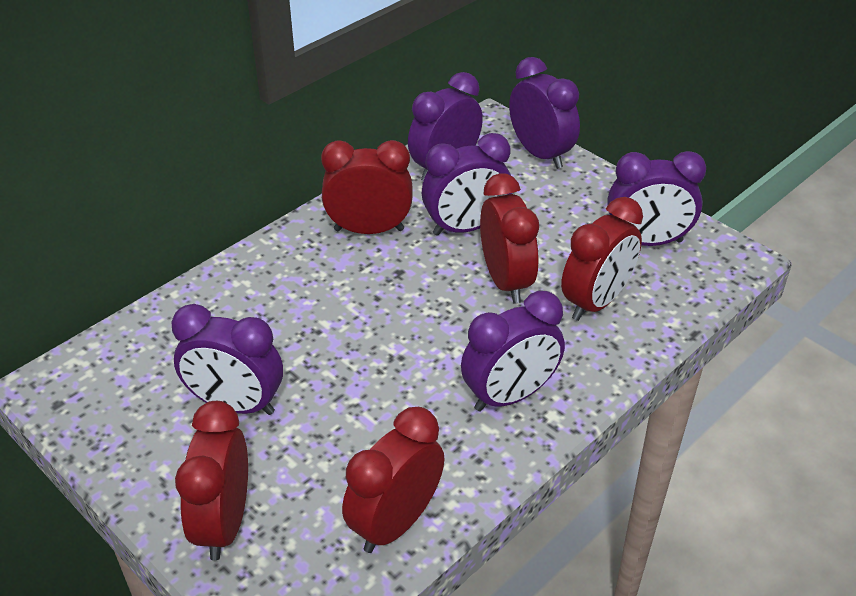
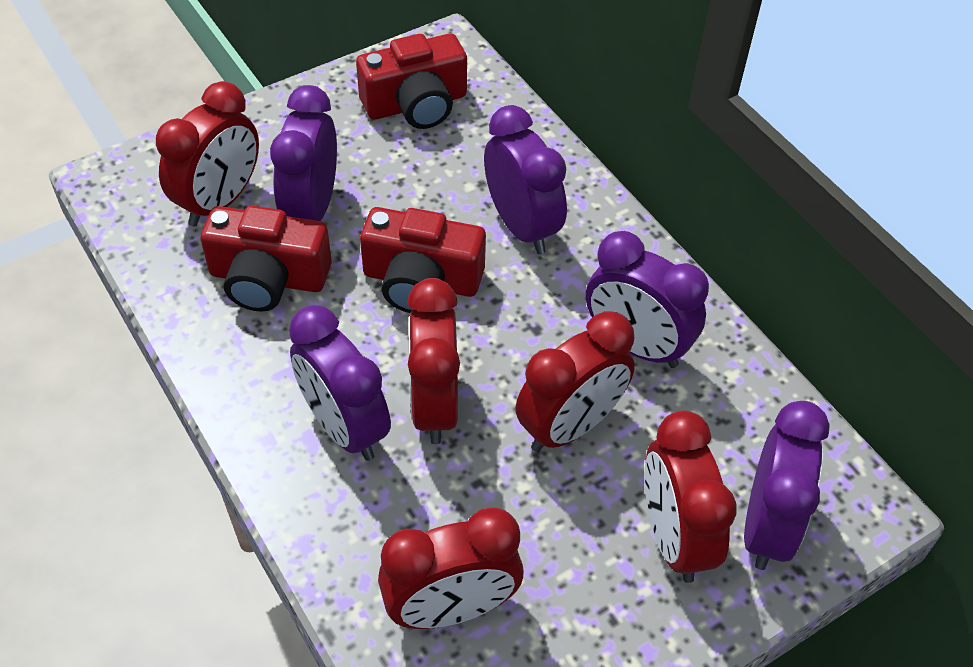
purple clock: [172,304,283,415] [408,72,483,181] [422,133,512,236] [461,291,565,412] [509,57,580,169] [607,151,706,246] = 6 -> [270,85,337,221] [289,305,391,461] [484,105,567,254] [586,231,709,368] [744,401,830,570] = 5
red camera: none = 0 -> [200,205,332,312] [356,34,467,129] [360,207,486,313] = 3

